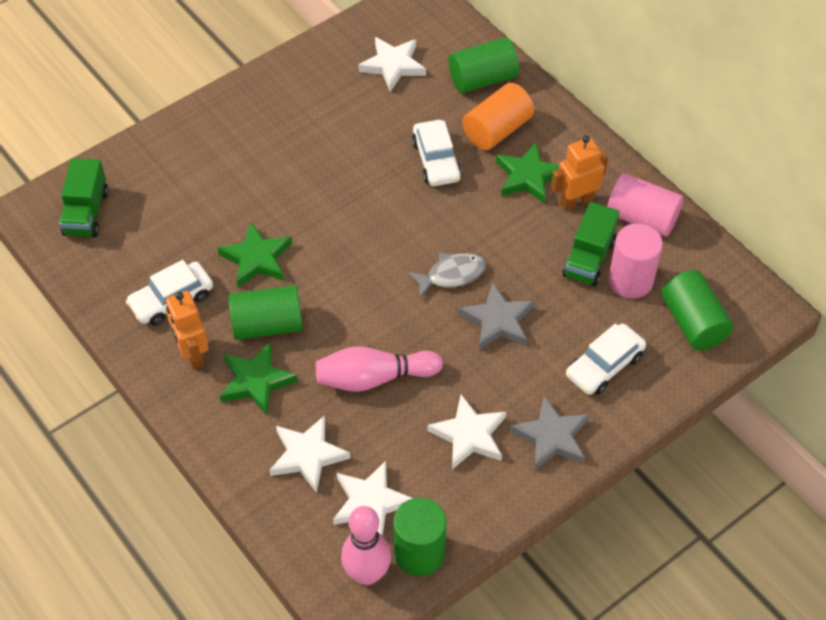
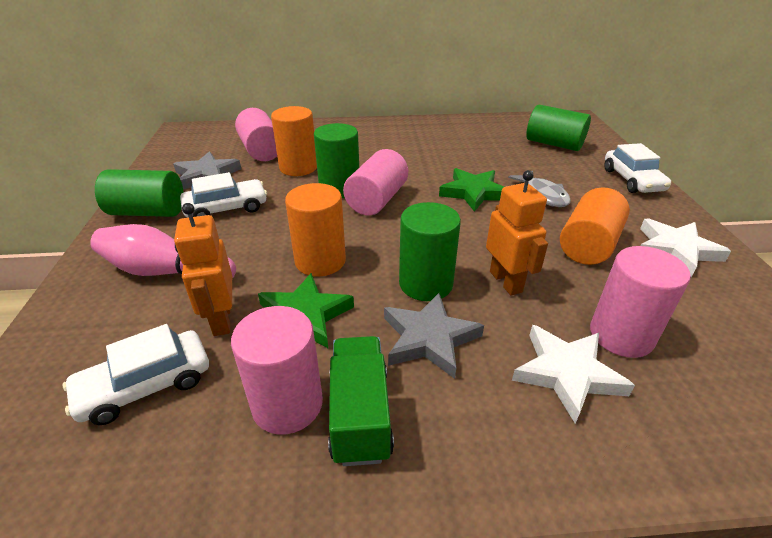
green star: [218,222,292,287] [220,342,298,415] [496,142,559,204] = 3 -> [258,273,354,348] [439,168,504,212] = 2
green truck: [59,158,108,237] [562,202,619,287] = 2 -> [328,336,394,466] = 1
orange cylinder: [462,83,534,150] = 1 -> [271,106,317,176] [285,183,346,277] [560,188,630,265] = 3
pink bowling pin: [316,346,443,392] [341,506,391,585] = 2 -> [90,224,236,279] = 1
pink cylinder: [607,173,684,237] [609,223,663,298] = 2 -> [231,306,323,435] [235,108,277,161] [343,149,408,215] [590,246,691,358] = 4
white star: [270,415,350,493] [333,461,413,536] [358,37,426,92] [427,394,506,469] = 4 -> [512,325,635,424] [640,219,731,277] = 2

